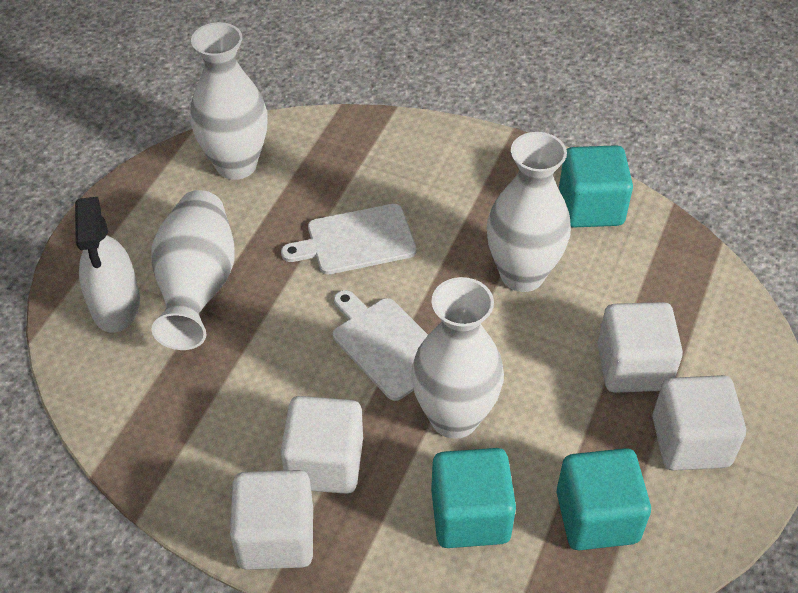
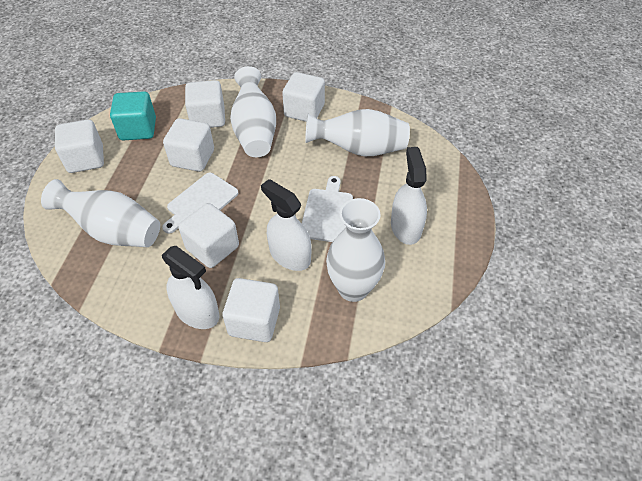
turquoise cube: [431,448,516,548] [557,448,651,550] [559,145,633,228] = 3 -> [110,91,156,140] = 1
white cube: [230,470,313,570] [280,396,363,494] [598,302,683,393] [652,375,746,471] = 4 -> [55,119,104,173] [163,118,214,172] [178,203,239,268] [185,80,225,128] [223,278,280,342] [282,72,325,122] = 6
white spray bottle: [75,197,140,333] = 1 -> [162,246,219,329] [261,179,311,271] [391,147,427,245] = 3

